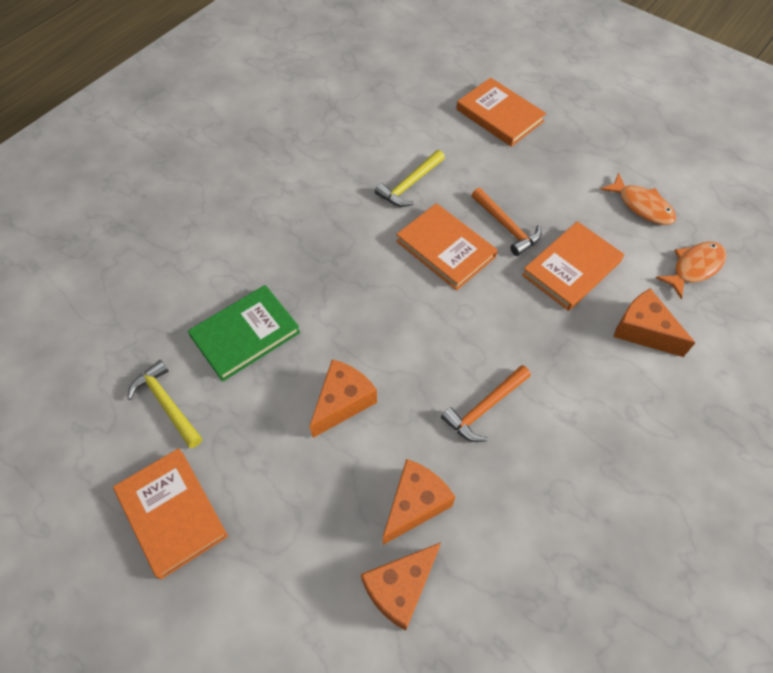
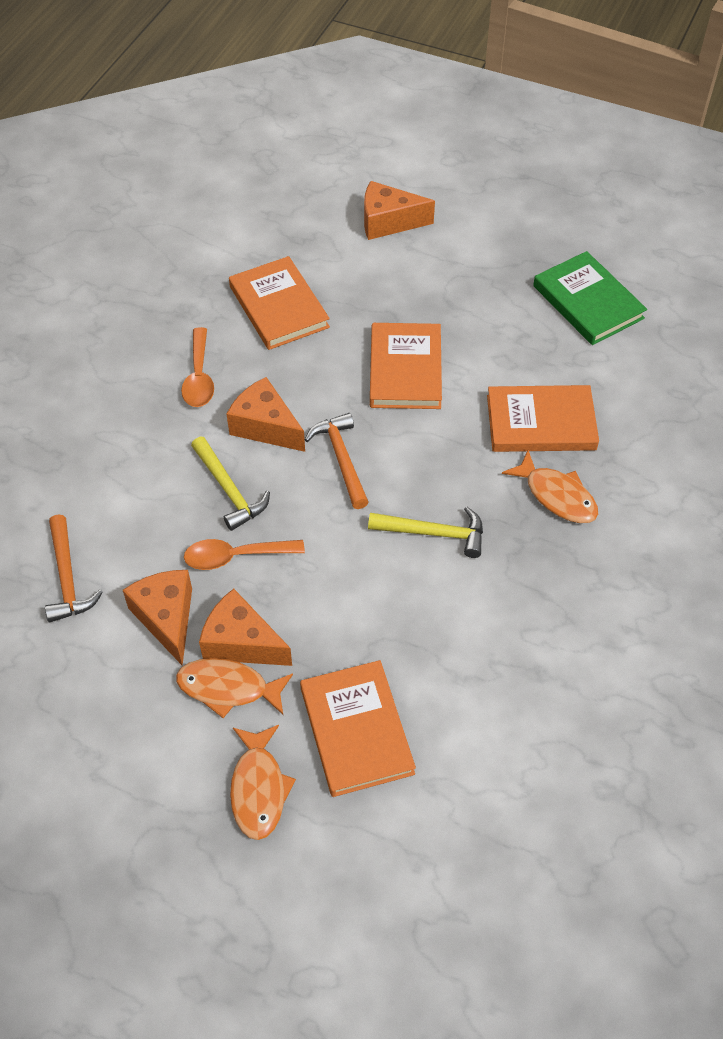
orange fish: [600,173,676,225] [656,242,727,299] = 2 -> [176,658,293,718] [230,725,296,840] [502,450,598,523] = 3
orange spoon: none = 0 -> [181,327,214,407] [184,539,305,570] = 2

